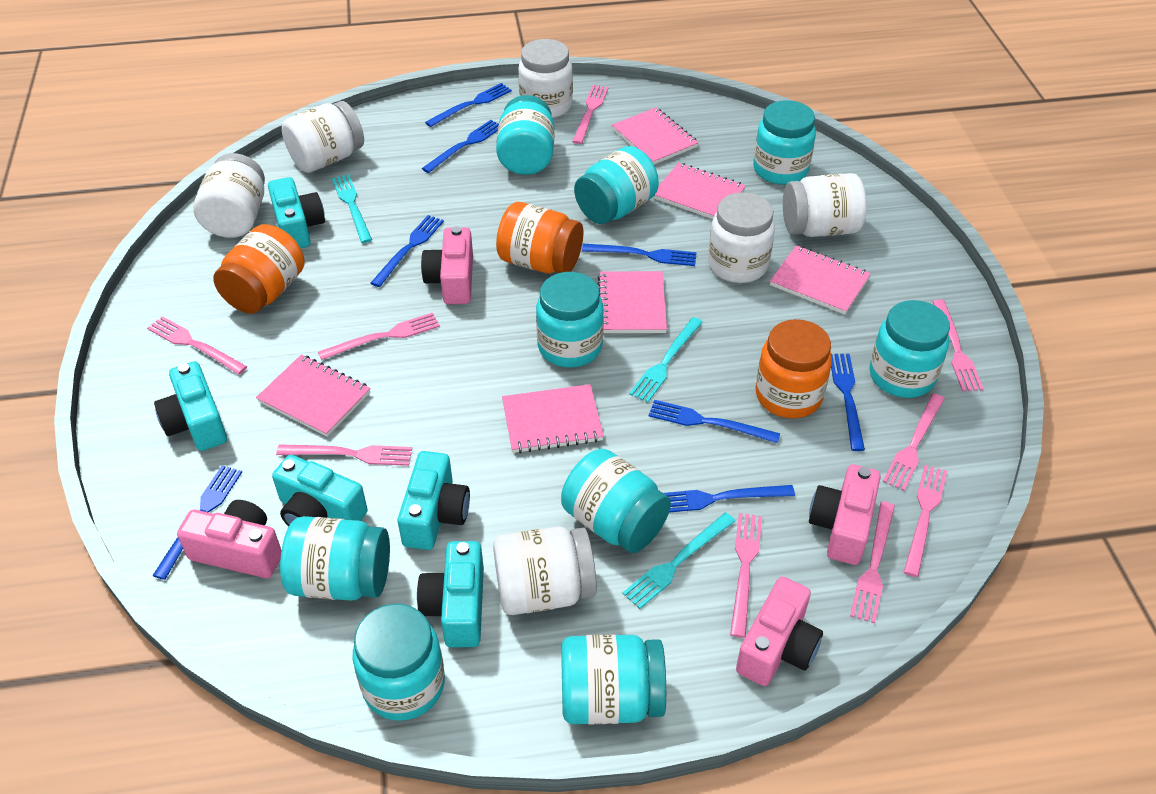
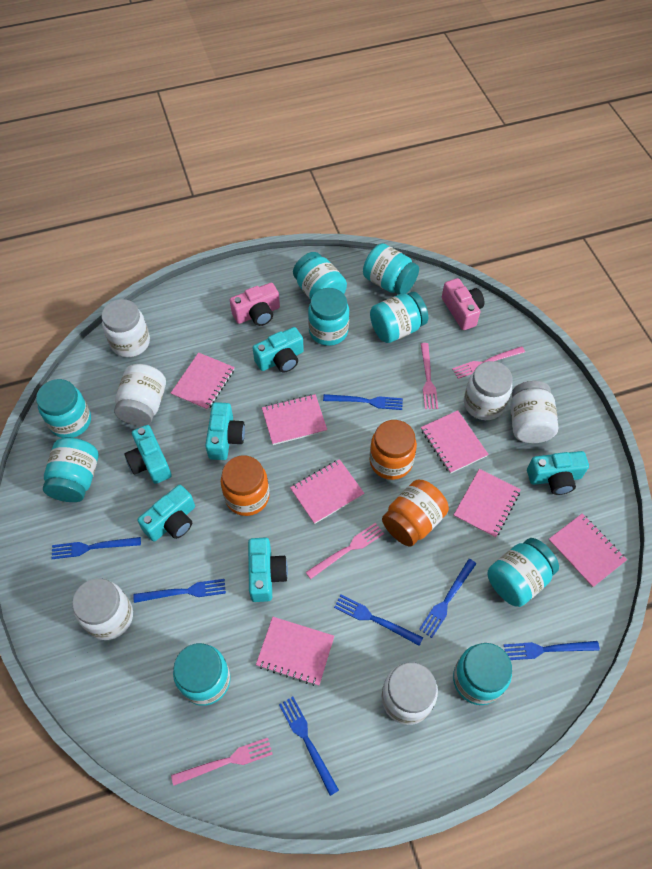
blue fork: [152,465,242,580] [371,215,444,287] [422,120,499,173] [425,83,512,127] [582,244,697,266] [649,400,780,443] [664,485,795,513] [831,354,865,451] = 8 -> [51,537,141,559] [134,579,226,603] [279,697,339,796] [323,394,403,410] [334,594,423,646] [419,559,477,638] [504,641,600,660] = 7
pink camera: [177,500,282,578] [421,226,473,304] [736,576,823,686] [809,464,881,565] = 4 -> [230,283,280,326] [442,278,484,330] = 2
pink fork: [147,316,247,374] [276,444,412,466] [318,313,440,360] [572,85,609,144] [730,513,762,638] [850,501,895,623] [883,393,944,491] [904,465,947,577] [932,300,983,391] = 9 -> [171,738,273,786] [306,523,384,579] [421,343,438,409] [452,346,525,379] = 4
pink notebook: [256,355,371,437] [502,384,604,453] [598,271,667,333] [612,107,698,165] [653,163,746,219] [770,245,871,314] = 6 -> [171,352,235,410] [256,617,334,686] [262,394,327,445] [290,459,364,524] [421,410,489,474] [454,469,521,538] [548,513,627,588] = 7
turquoise camera: [154,361,227,451] [268,177,325,248] [272,455,368,526] [397,451,470,550] [417,541,484,648] = 5 -> [125,425,172,484] [137,485,195,541] [205,402,245,460] [248,537,288,602] [253,327,304,372] [527,451,589,495] = 6
turquoise fork: [332,174,372,243] [622,513,735,609] [629,317,703,403] = 3 -> none = 0

